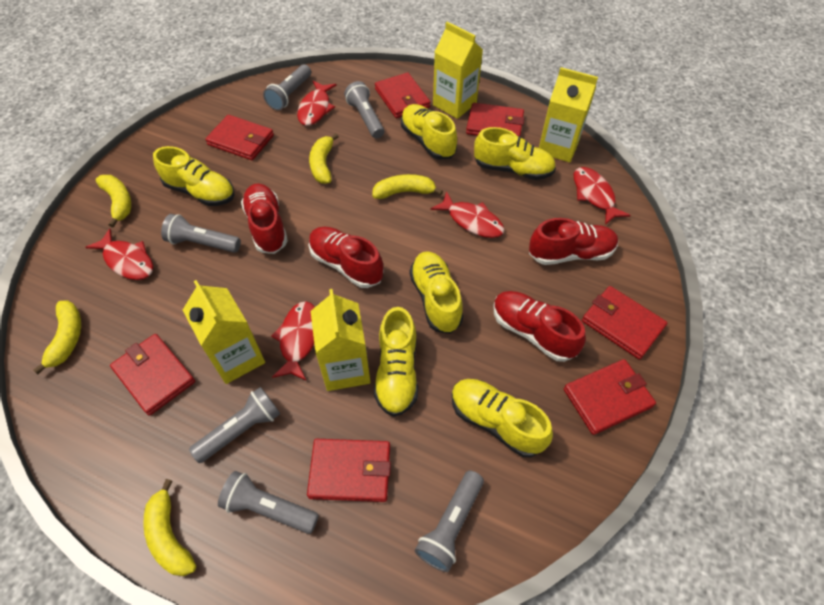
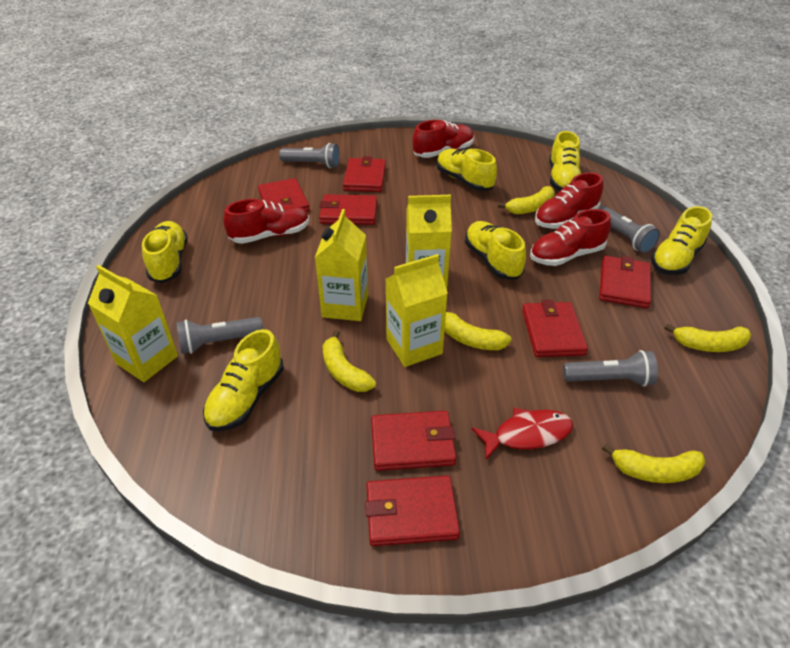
grey flashlight: [161,214,241,253] [189,387,280,463] [218,471,319,534] [263,64,311,111] [344,81,384,139] [415,471,484,572] = 6 -> [176,317,263,354] [279,143,340,168] [563,350,658,386] [599,206,660,253] = 4
red fish: [85,229,153,280] [271,301,315,380] [297,81,337,126] [430,192,504,238] [574,167,631,225] = 5 -> [472,408,573,460] = 1

